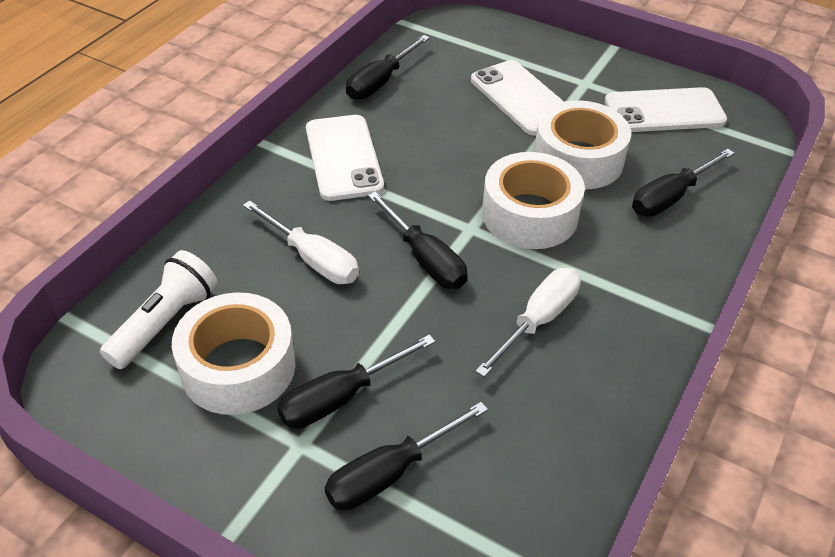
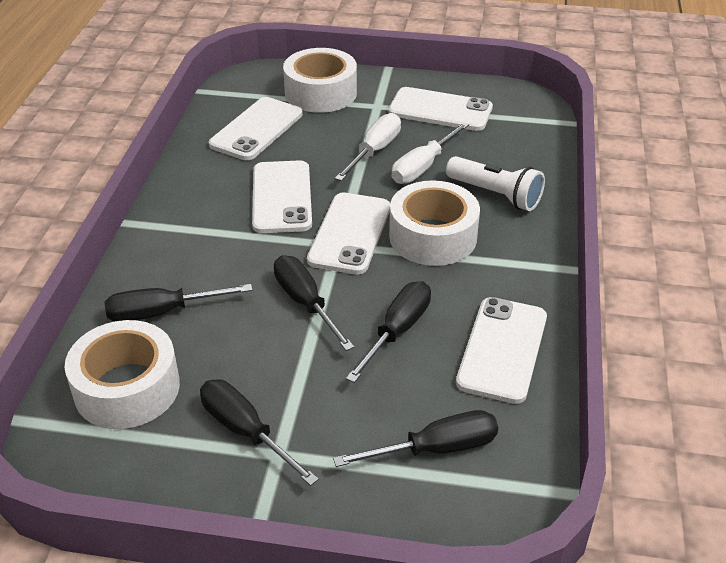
white phone: [306,115,384,201] [471,60,564,136] [605,87,727,132] = 3 -> [209,97,303,160] [252,160,312,233] [307,193,390,275] [388,87,493,131] [456,297,547,404] = 5

